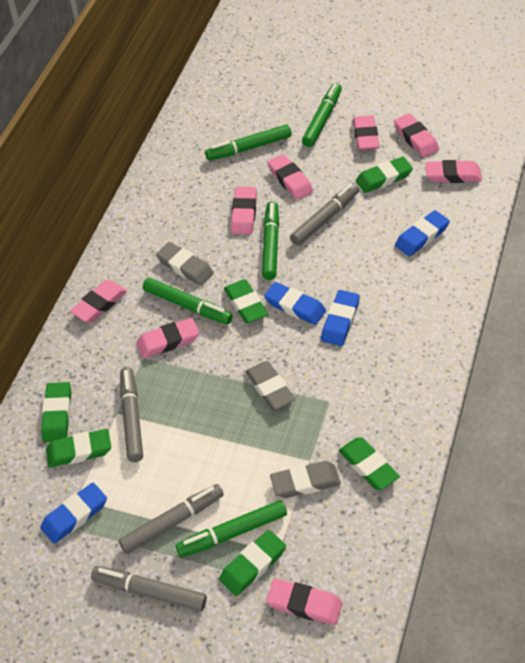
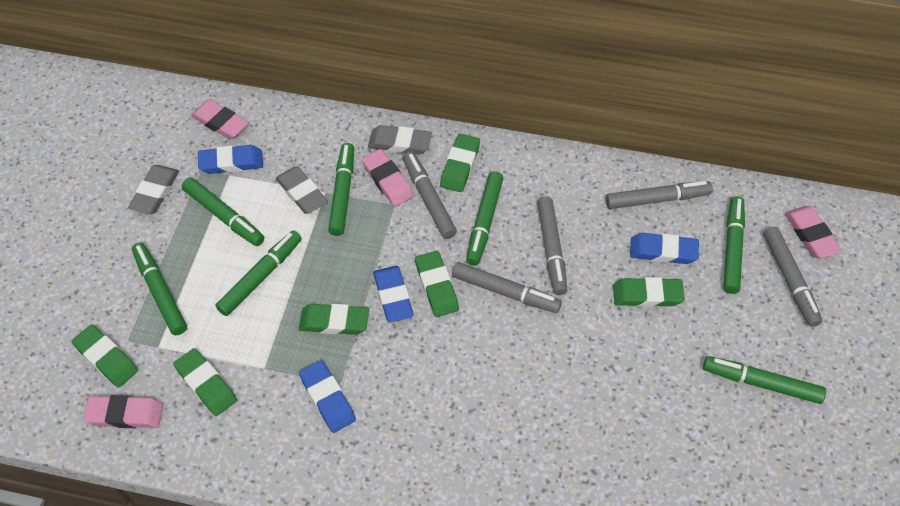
green marker: [143,277,233,325] [176,500,287,557] [205,124,292,160] [262,201,279,280] [302,83,342,147] = 5 -> [132,242,187,335] [182,177,264,246] [215,230,302,316] [328,143,354,236] [466,171,503,266] [703,356,826,404] [723,196,745,294] = 7
grey marker: [91,566,207,611] [119,484,224,554] [120,367,143,462] [290,183,359,245] = 4 -> [403,152,457,239] [452,262,562,313] [537,196,567,295] [606,181,713,209] [764,226,823,327] = 5
pink eraser: [70,280,127,323] [136,318,199,358] [231,187,257,234] [266,579,343,625] [267,154,313,200] [353,115,379,150] [394,113,439,157] [425,160,482,183] = 8 -> [83,395,163,428] [191,99,249,139] [362,149,414,207] [785,206,841,258] = 4

